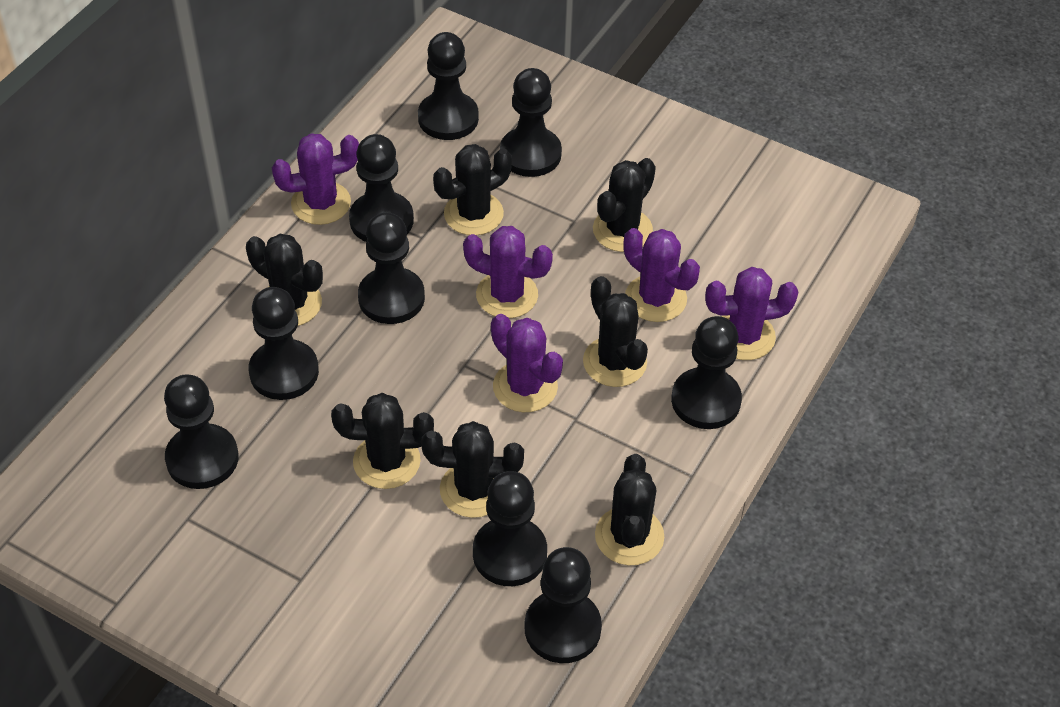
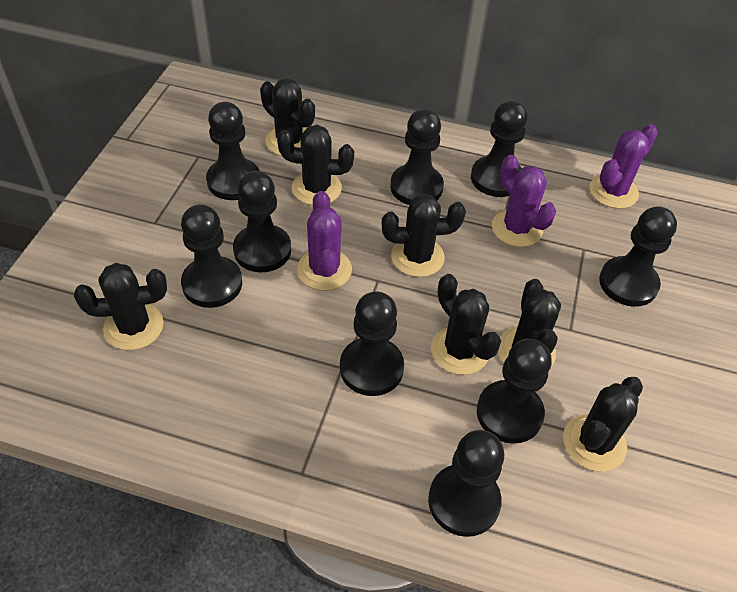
purple cactus: [272,133,359,225] [463,226,553,318] [491,314,563,412] [623,228,700,322] [705,267,798,360] = 5 -> [297,191,352,291] [492,155,556,247] [590,124,658,209] = 3

